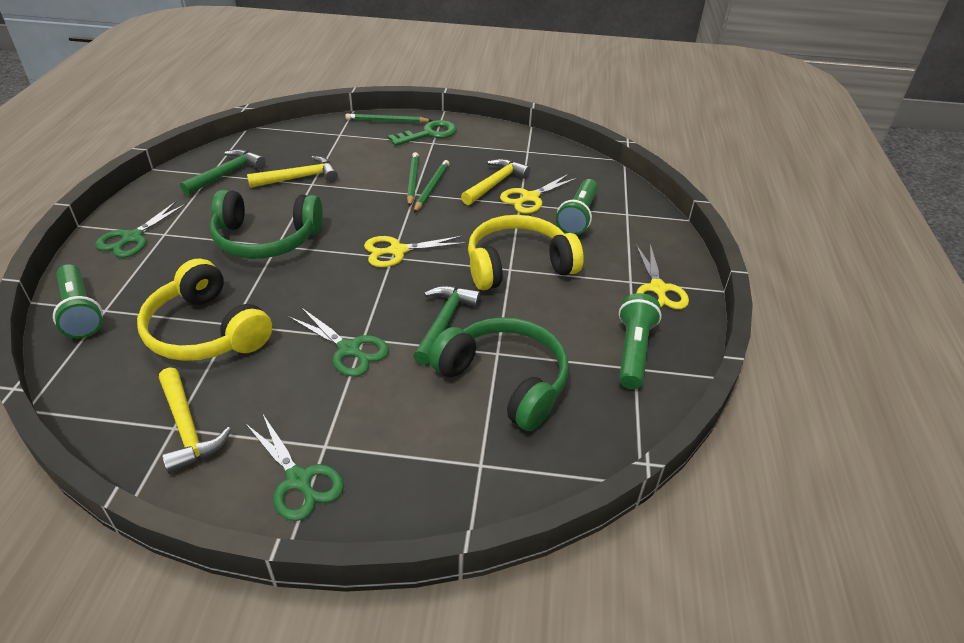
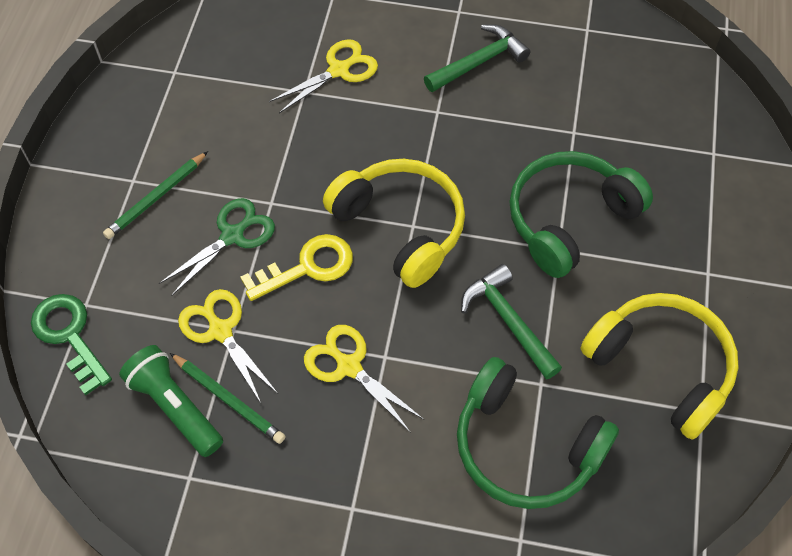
green flashlight: [53,264,103,339] [556,179,598,235] [619,293,662,389] = 3 -> [119,345,223,457] = 1
green pencil: [345,114,432,123] [407,152,419,207] [414,160,450,213] = 3 -> [103,151,208,239] [170,353,285,444] = 2
green scissors: [95,201,187,258] [245,415,344,521] [289,307,389,377] = 3 -> [159,198,275,296] = 1
yellow hammer: [159,367,232,474] [247,156,338,188] [461,159,531,205] = 3 -> none = 0
yellow key: none = 0 -> [240,234,353,301] = 1

